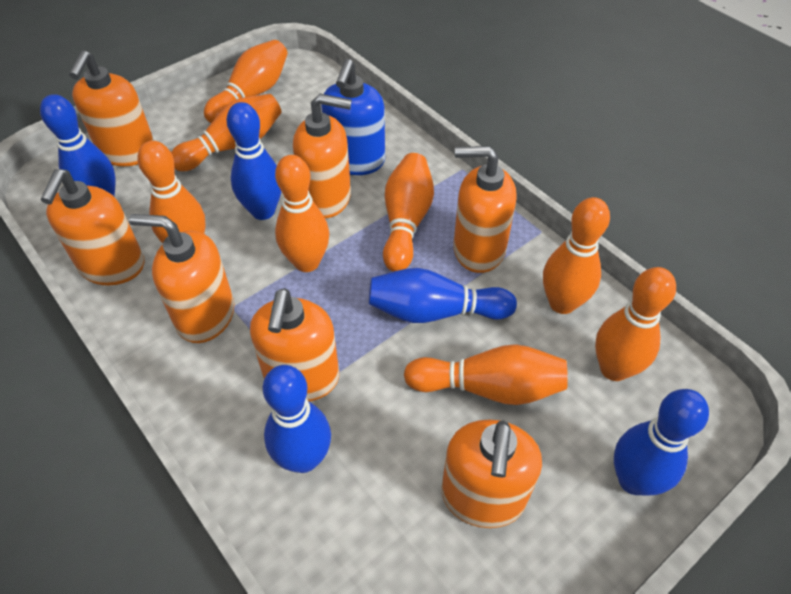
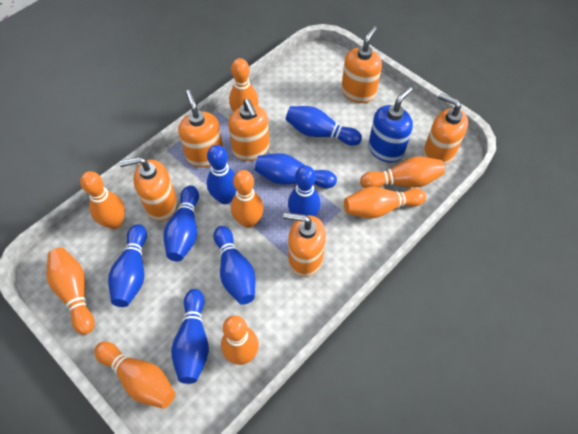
blue bowling pin: [40,94,116,196] [226,102,281,220] [263,365,331,473] [369,268,517,323] [614,389,709,496] = 5 -> [108,224,147,307] [163,186,199,261] [171,289,209,384] [207,145,236,204] [214,226,255,305] [255,153,337,188] [286,106,362,146] [288,165,320,216] = 8
orange soap dispenser: [40,169,145,285] [69,50,154,166] [129,214,234,343] [250,288,339,402] [293,94,352,218] [442,420,542,528] [453,146,516,273] = 7 -> [119,157,177,221] [178,90,223,167] [228,99,269,161] [283,212,326,277] [341,26,382,103] [423,93,468,166] = 6

